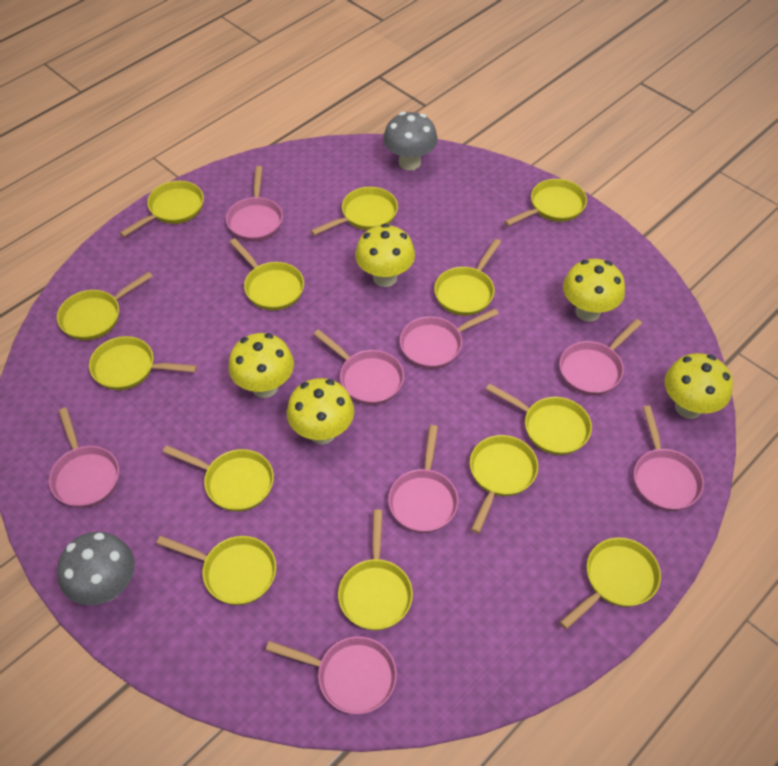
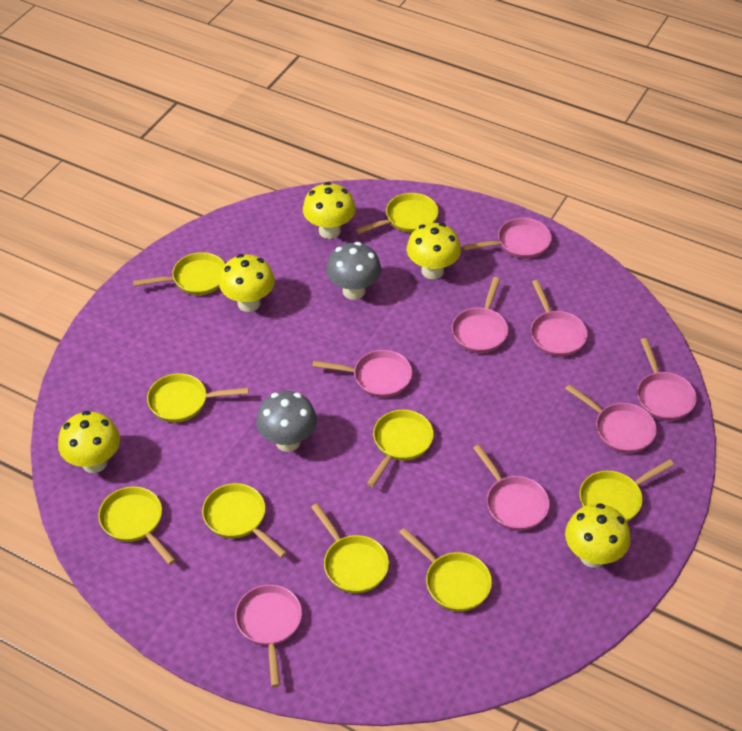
yellow pan: [57,272,153,340] [89,336,197,390] [120,181,204,237] [156,536,276,605] [163,445,274,512] [230,238,304,310] [311,187,398,235] [338,509,413,630] [434,239,501,316] [470,435,538,533] [486,383,592,455] [504,179,587,226] [560,538,661,629] = 13 -> [98,486,175,565] [133,252,225,295] [147,373,249,422] [202,483,287,558] [311,503,389,593] [356,193,439,234] [367,410,434,487] [399,528,492,611] [579,459,674,522] = 9

